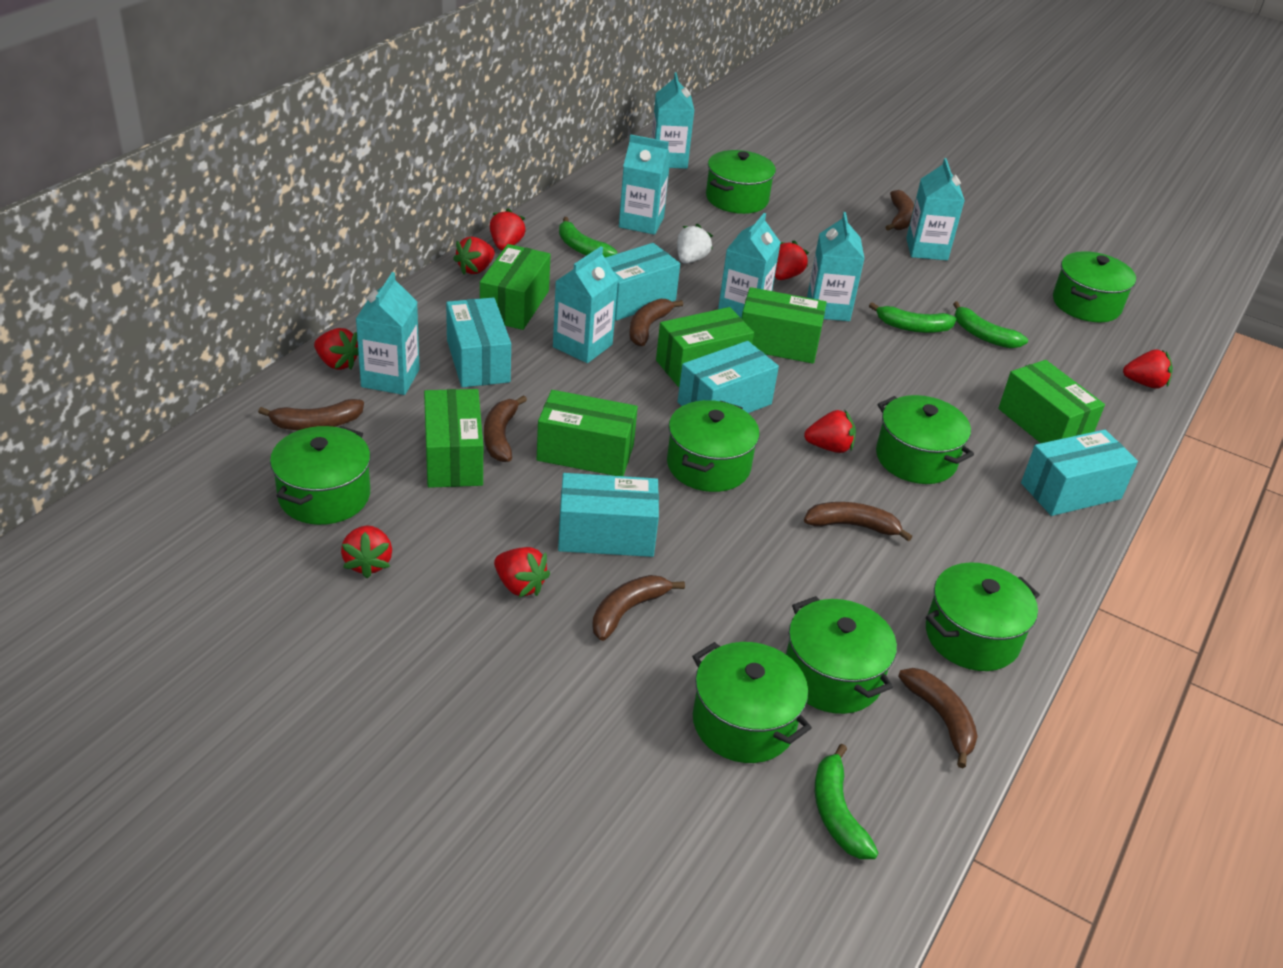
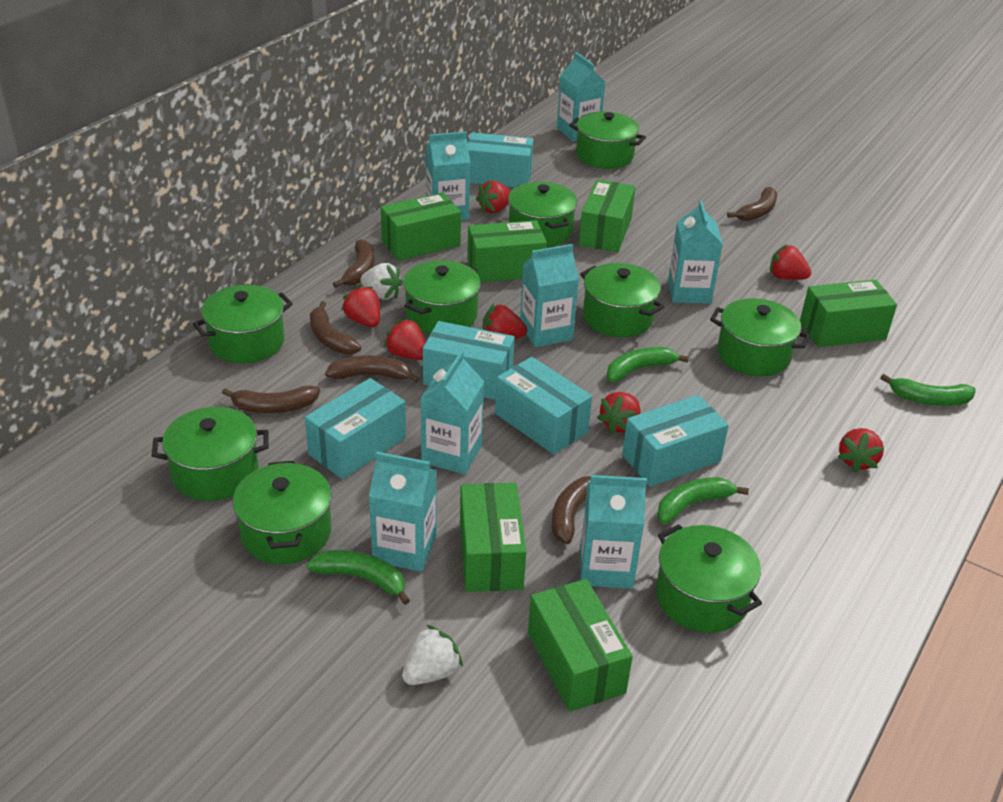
brown banana: [258,399,364,430] [484,395,527,462] [592,575,685,641] [629,299,683,346] [804,502,912,541] [886,190,914,230] [898,668,978,768] = 7 -> [222,386,320,413] [310,301,361,354] [325,355,420,383] [333,239,374,288] [552,475,611,544] [727,187,777,221] = 6
green pot: [270,426,371,525] [667,400,760,492] [692,642,812,763] [706,150,776,214] [786,596,897,714] [876,395,974,484] [926,562,1040,671] [1053,251,1136,322] = 8 -> [152,407,269,501] [193,285,293,363] [233,461,332,564] [403,260,481,334] [508,182,577,247] [569,111,646,169] [580,263,664,337] [656,524,762,633] [710,298,810,376] = 9
red strawberry: [314,328,359,370] [341,525,392,579] [453,237,495,275] [490,209,526,250] [494,547,550,597] [775,240,809,280] [804,409,856,453] [1123,349,1173,389] = 8 -> [341,285,380,327] [384,318,426,360] [476,180,511,214] [483,304,527,339] [597,392,641,434] [770,244,811,280] [838,428,884,473] = 7
white strawberry: [677,224,713,264] = 1 -> [360,263,403,300] [402,625,463,685] = 2

